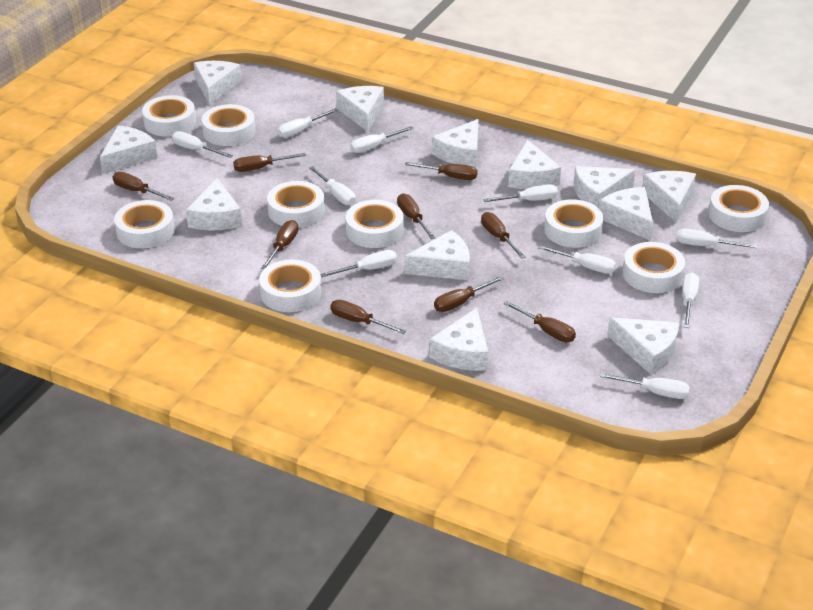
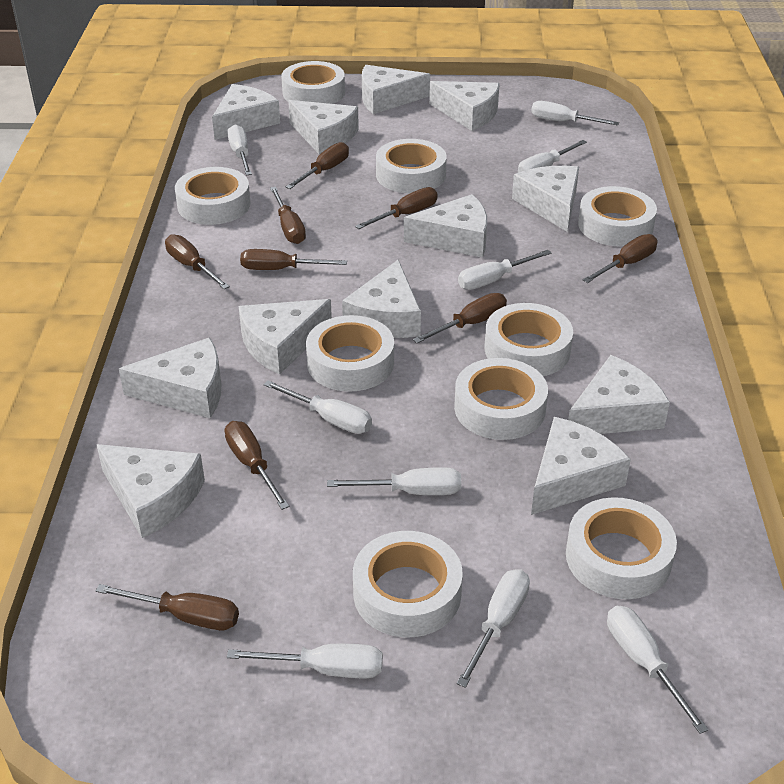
white screwdriver: [172,131,233,158] [277,109,338,138] [309,166,356,206] [320,250,397,277] [350,126,414,153] [483,184,558,202] [538,245,616,274] [600,373,690,399] [677,229,757,248] [682,273,699,328] = 10 -> [227,125,252,175] [227,644,383,678] [263,380,372,434] [327,467,461,495] [457,569,530,688] [458,250,551,290] [518,140,587,173] [531,101,619,125] [607,606,709,734] = 9

